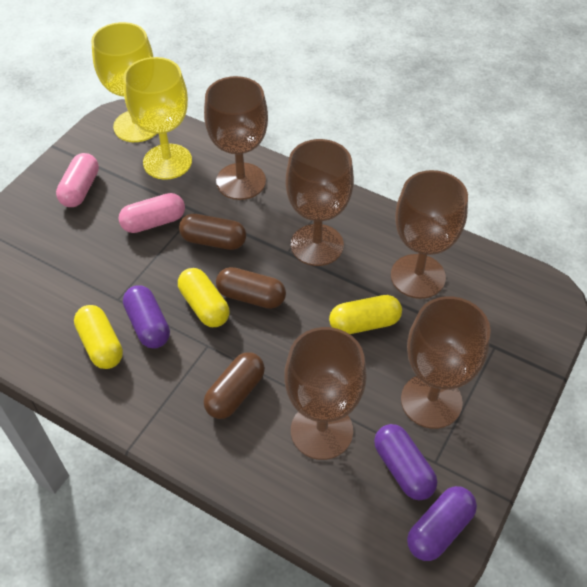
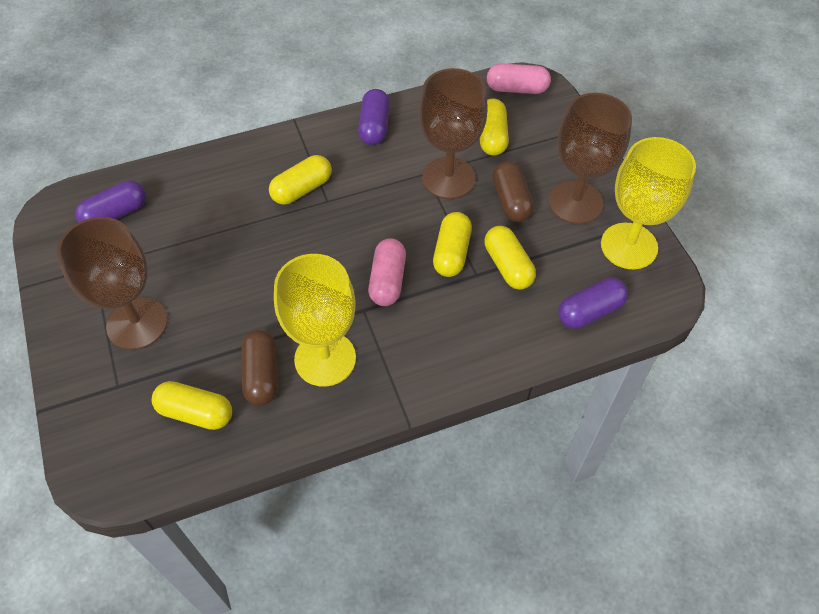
brown capsule: [179,214,246,250] [204,352,265,419] [216,267,286,309] = 3 -> [242,330,278,406] [492,161,534,222] = 2
brown goblet: [204,76,268,200] [284,327,367,460] [286,139,354,266] [391,170,468,299] [401,296,491,429] = 5 -> [57,217,168,350] [419,68,488,199] [549,93,632,224] = 3
yellow capsule: [74,305,123,369] [178,268,230,327] [329,295,402,334] = 3 -> [152,381,232,430] [269,155,332,205] [433,212,472,277] [480,99,509,156] [484,226,536,290] = 5

